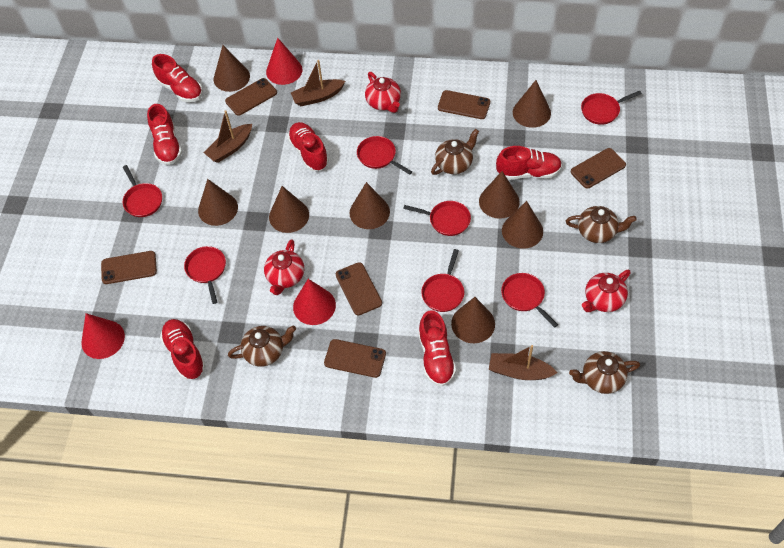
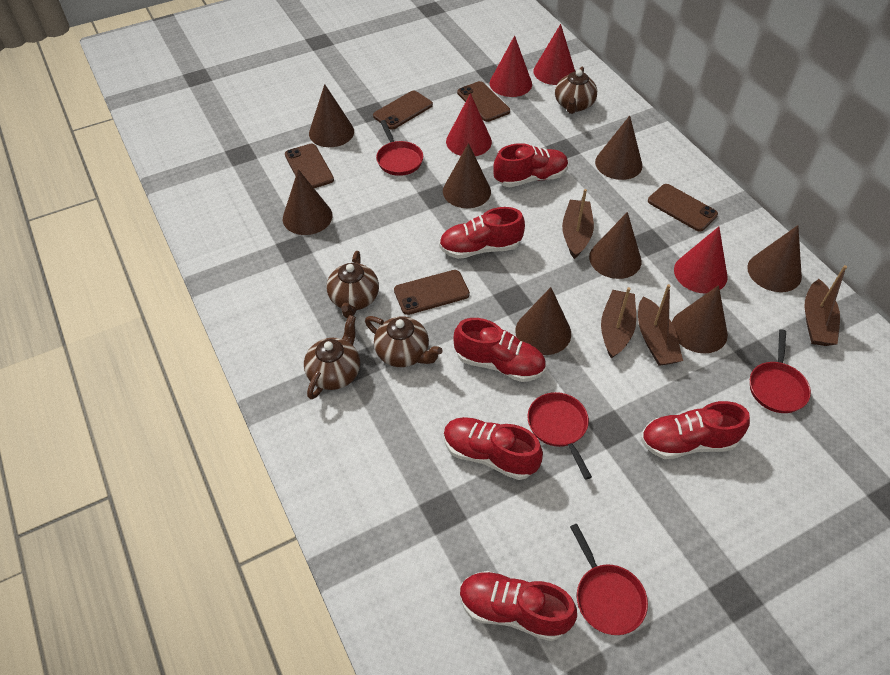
brown boat: [204,110,252,163] [291,60,345,106] [489,345,558,380] = 3 -> [562,189,594,259] [601,287,636,359] [638,284,683,366] [804,265,847,346] = 4
brown phone: [101,251,157,284] [225,78,277,116] [324,339,386,378] [336,262,382,315] [438,90,490,119] [571,148,626,189] = 6 -> [285,144,334,188] [373,91,433,130] [394,270,470,315] [457,81,510,122] [648,184,718,232] = 5
red cone: [81,313,125,359] [266,38,302,85] [293,279,336,325] = 3 -> [446,93,492,156] [490,36,532,97] [533,24,575,85] [674,227,728,294] = 4
red pan: [123,165,162,217] [184,246,226,304] [357,136,412,175] [403,201,471,236] [421,249,464,312] [501,273,558,328] [581,91,642,125] = 7 -> [376,120,423,176] [527,392,592,480] [570,524,648,635] [750,330,811,413] = 4
red teapot: [264,239,304,295] [365,72,401,113] [582,270,631,312] = 3 -> none = 0

